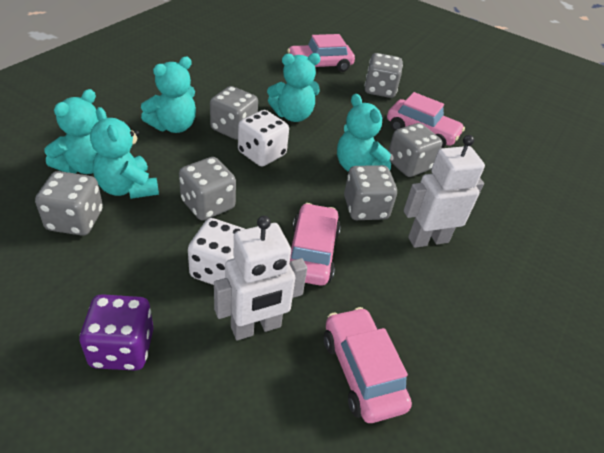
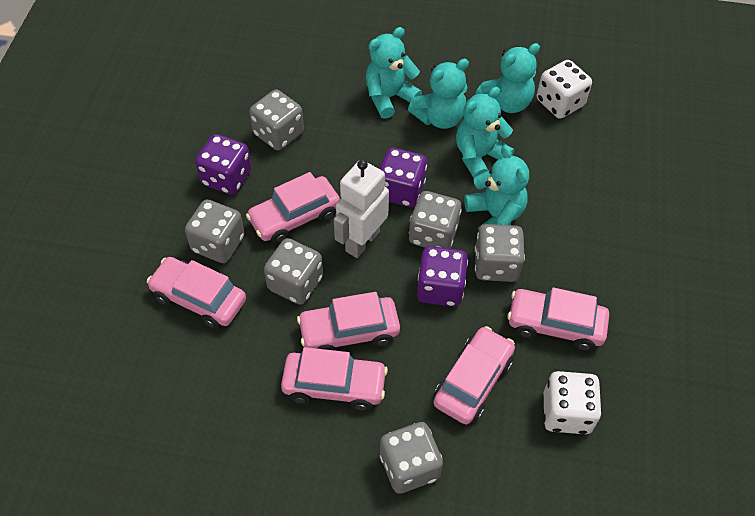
pink car: [287,34,355,72] [290,203,341,286] [324,307,412,423] [387,92,465,148] = 4 -> [147,257,246,329] [246,172,340,244] [281,347,388,411] [297,292,400,351] [433,326,515,424] [507,287,609,351] = 6
purple dice: [80,294,154,371] = 1 -> [195,134,251,195] [380,147,427,207] [417,246,468,307] = 3
white robot: [214,216,307,340] [404,135,485,248] = 2 -> [334,159,389,258] = 1

